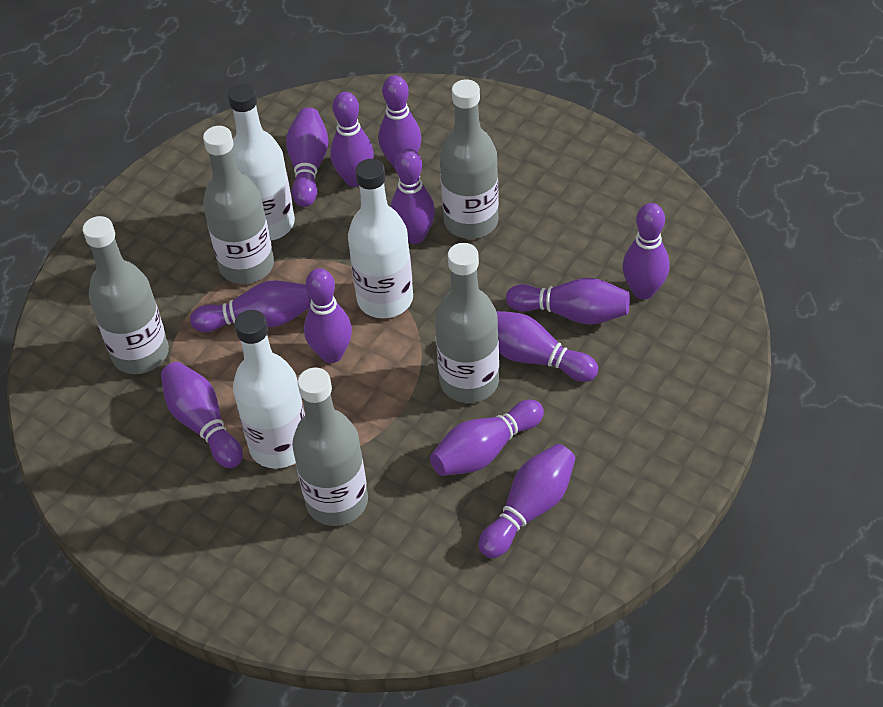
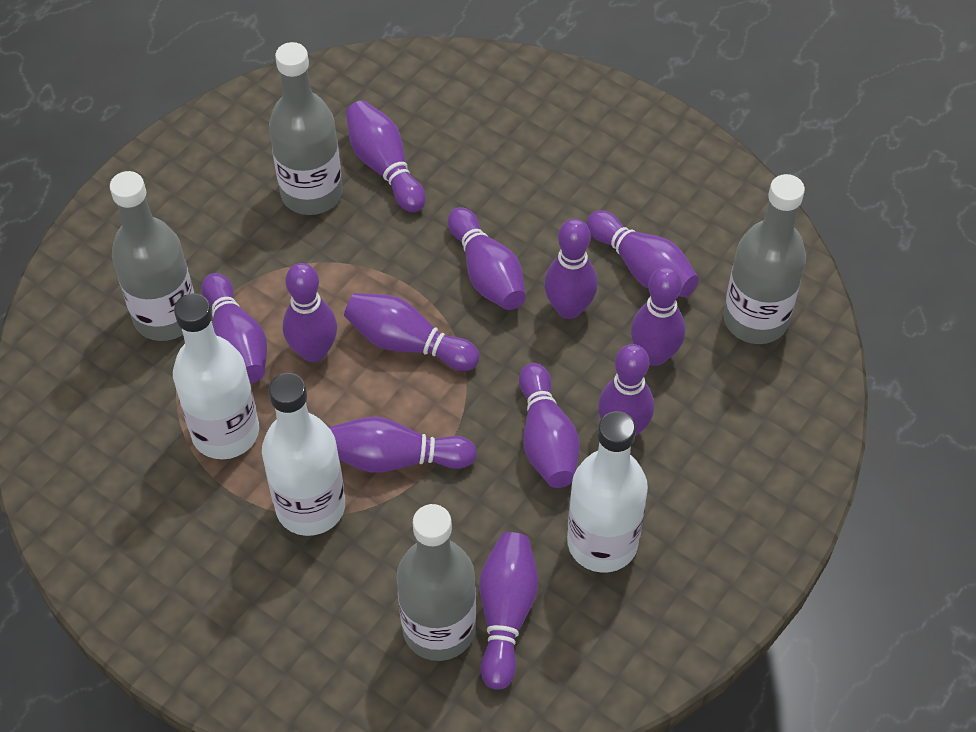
grey bottle: [83,216,169,374] [203,126,274,284] [292,368,368,526] [435,243,499,403] [440,79,499,239] = 5 -> [110,171,194,341] [269,42,343,215] [396,504,476,661] [723,174,806,344] = 4

